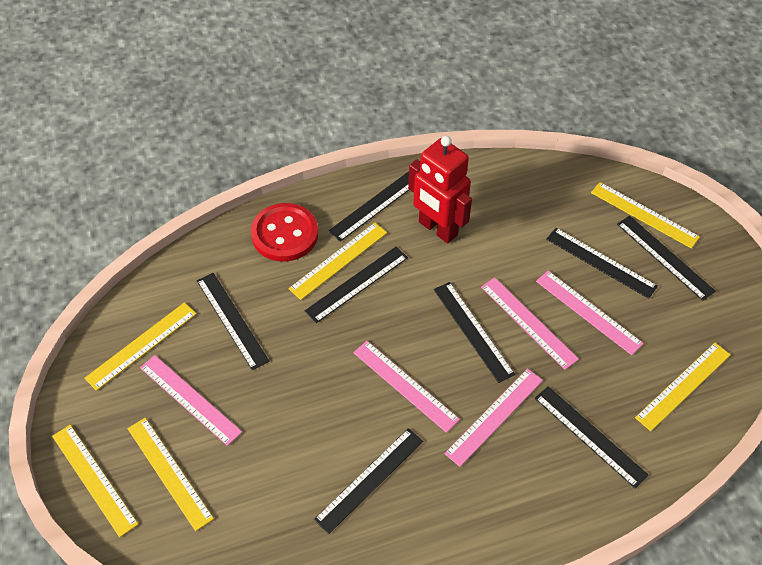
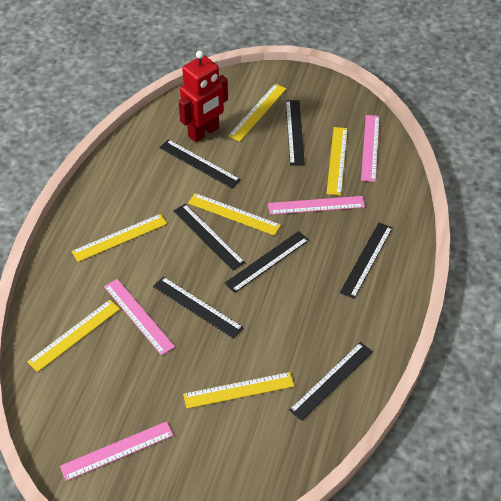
black ruler: [197,273,269,370] [305,247,408,323] [314,428,423,534] [328,171,409,242] [434,282,515,383] [535,386,648,488] [546,228,658,299] [617,216,716,301] = 8 -> [153,276,244,339] [159,139,241,188] [173,204,245,270] [224,231,309,293] [286,100,305,165] [289,342,373,421] [340,223,393,299] = 7
pink ruler: [140,355,242,446] [353,341,460,433] [444,368,543,467] [481,277,579,370] [536,271,644,355] = 5 -> [60,421,174,481] [104,279,175,356] [268,196,365,215] [361,115,380,182] = 4
red button: [251,203,318,262] = 1 -> none = 0

